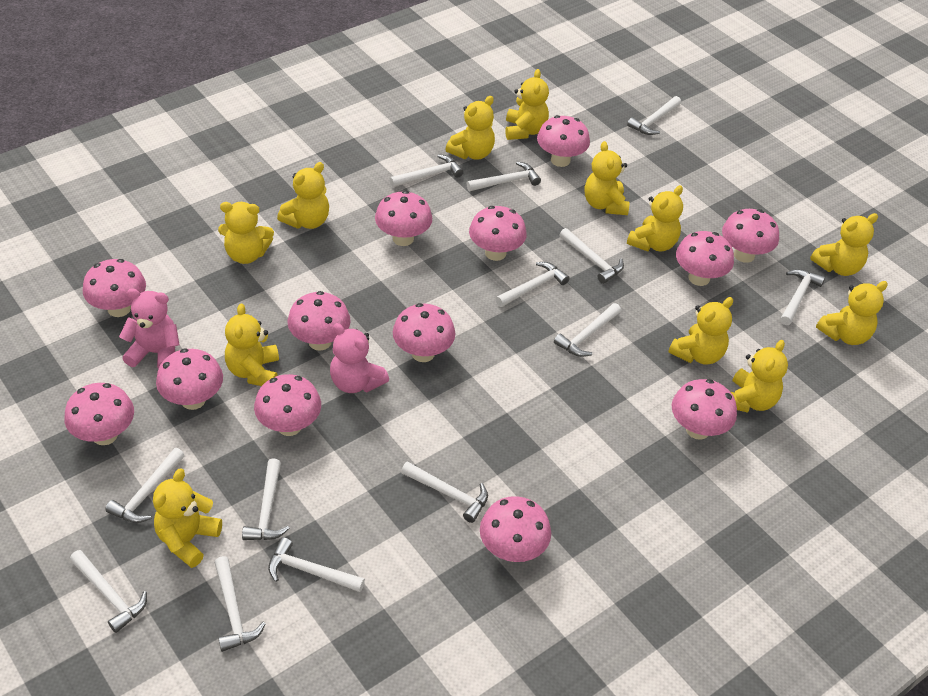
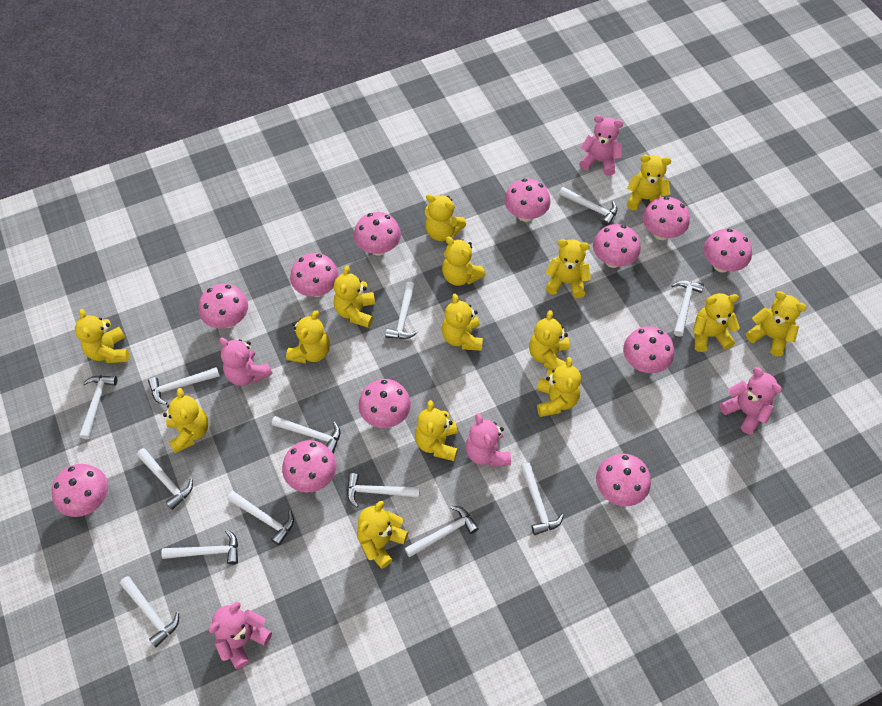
pink mushroom: [64,383,134,445] [83,259,146,317] [156,348,223,410] [254,374,321,436] [287,291,351,351] [375,191,432,246] [393,303,456,362] [469,206,527,261] [480,496,551,562] [537,115,590,167] [672,379,737,440] [676,231,734,286] [722,209,779,263] = 13 -> [51,464,108,517] [199,284,248,328] [282,440,336,492] [290,253,339,297] [354,212,401,256] [359,379,411,428] [504,179,551,222] [593,224,641,268] [596,454,651,506] [623,326,674,373] [643,197,690,240] [704,229,752,273] = 12
pink teddy bear: [119,289,179,369] [330,323,389,393] = 2 -> [209,602,272,669] [219,338,273,386] [465,413,511,467] [579,115,623,176] [720,367,782,434] = 5
yellow teddy bear: [153,468,222,568] [218,202,274,264] [225,303,279,386] [277,162,329,229] [445,96,495,160] [505,69,549,140] [585,141,630,215] [627,185,683,251] [668,297,733,365] [731,340,788,413] [810,213,878,276] [816,281,888,345] = 12 -> [75,309,129,363] [163,388,208,453] [286,310,330,364] [334,266,375,328] [357,501,408,569] [415,400,458,461] [425,194,466,241] [442,236,486,286] [442,294,483,351] [529,310,570,369] [537,357,581,417] [545,239,591,298] [627,155,671,210] [693,293,740,352] [746,291,807,356] = 15

